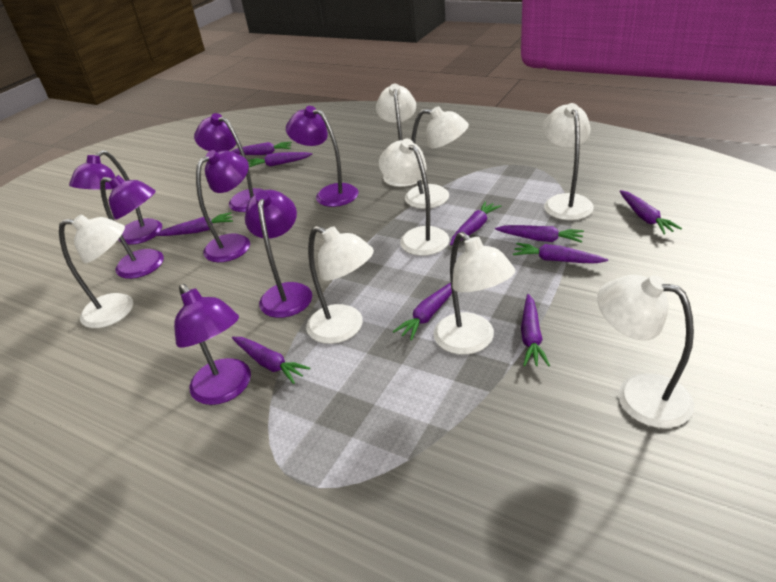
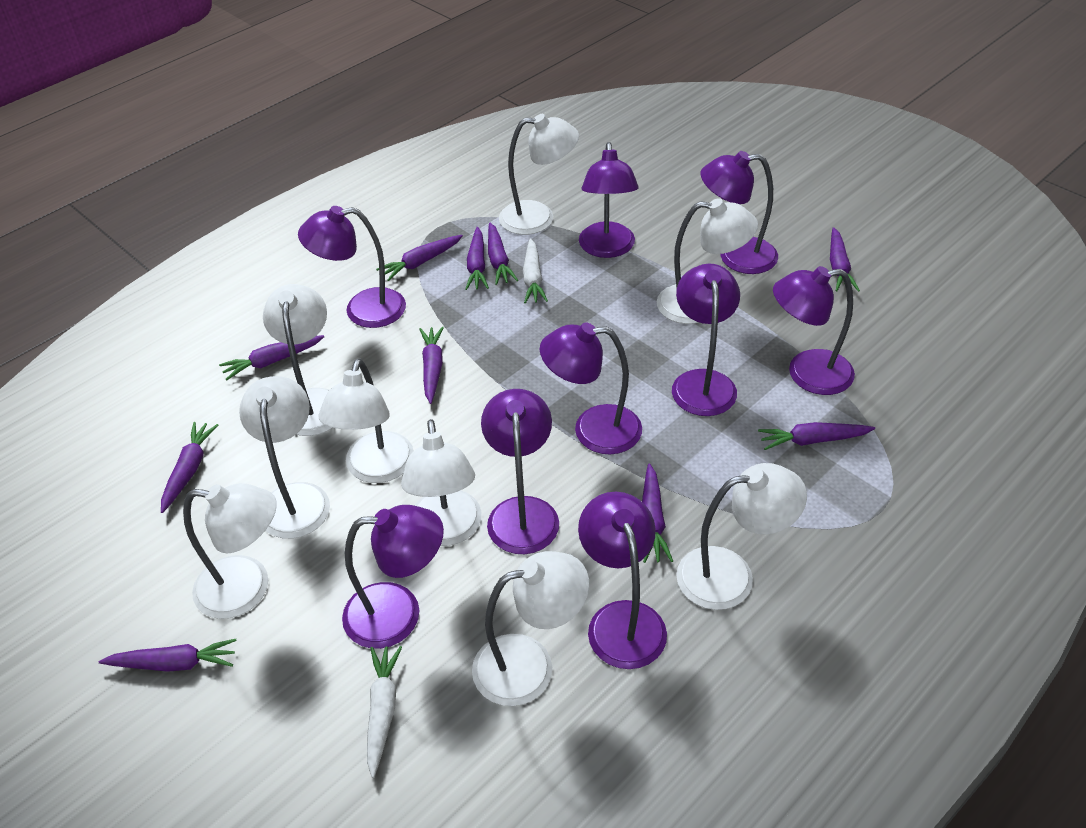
purple lamp: [69,150,162,245] [100,175,164,279] [174,284,251,405] [194,113,263,212] [196,150,250,262] [245,190,312,318] [286,106,358,207] = 7 -> [298,206,406,328] [342,505,444,649] [481,389,559,554] [540,323,642,455] [578,492,667,669] [579,142,638,258] [672,264,740,416] [701,151,778,274] [773,266,855,395] = 9
white carrot: none = 0 -> [367,646,402,778] [523,238,548,304] = 2
white lamp: [59,214,133,328] [306,226,374,344] [376,84,422,187] [379,139,449,256] [405,106,469,209] [434,232,515,354] [543,103,594,220] [597,275,694,428] = 8 -> [183,483,277,619] [239,376,330,539] [263,284,332,436] [319,358,414,483] [401,419,481,546] [472,551,589,706] [499,114,579,235] [657,198,758,324] [676,463,807,610] = 9

